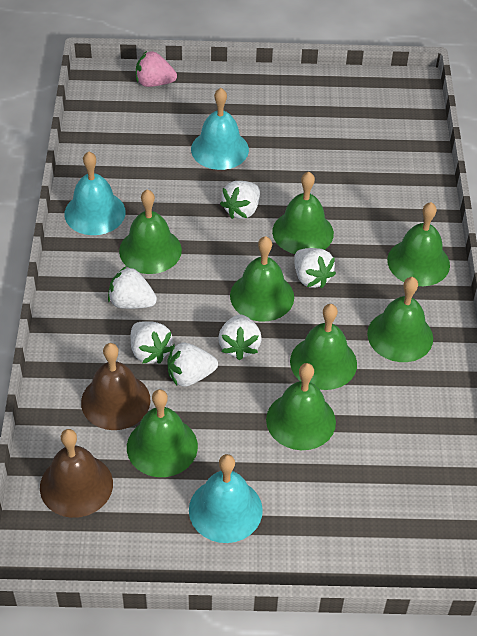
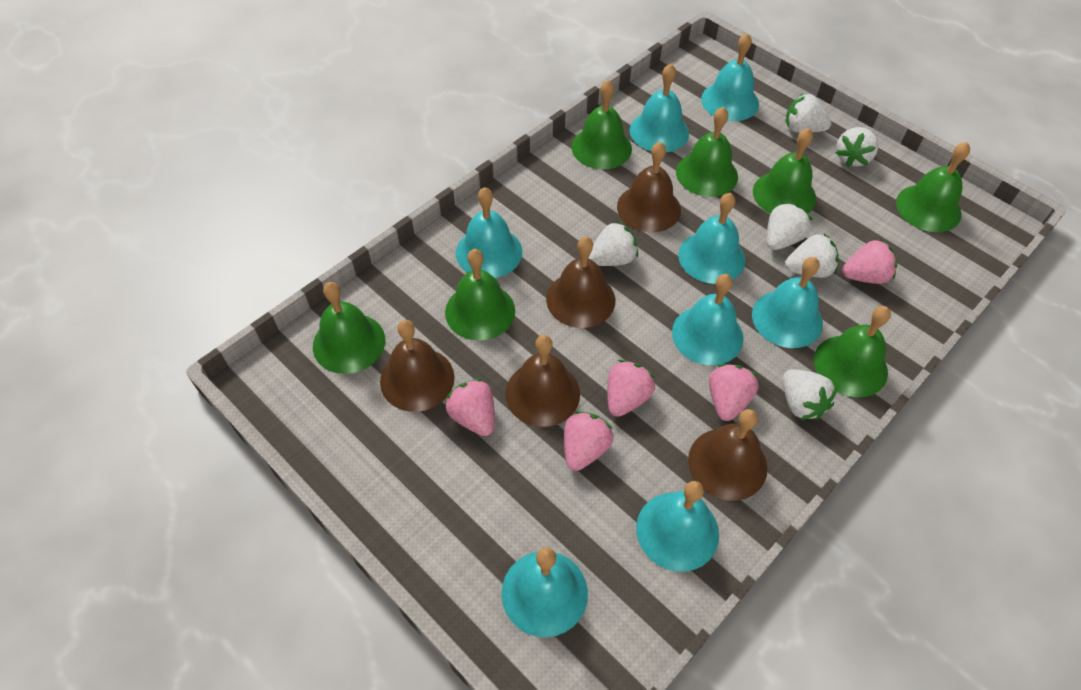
brown bell: [40,429,113,518] [81,343,151,430] = 2 -> [380,320,455,412] [505,335,580,427] [546,237,615,328] [617,142,681,232] [688,409,767,501] = 5
green bell: [119,189,182,274] [127,389,198,477] [230,236,294,321] [266,363,336,450] [272,172,334,254] [290,304,357,390] [367,277,433,362] [387,202,450,286] = 8 -> [313,282,385,374] [445,249,515,341] [571,80,632,169] [676,107,738,197] [753,128,816,214] [814,306,891,398] [896,142,970,232] = 7
pink strawberry: [136,51,177,87] = 1 -> [445,378,495,436] [564,411,613,471] [607,360,655,417] [709,364,758,421] [842,239,897,284] = 5
turquoise bell: [65,152,126,235] [189,454,263,543] [191,88,249,170] = 3 -> [456,187,522,278] [501,548,588,637] [630,63,689,153] [636,481,719,572] [672,274,744,365] [678,193,745,284] [701,33,759,121] [752,257,823,348] = 8

